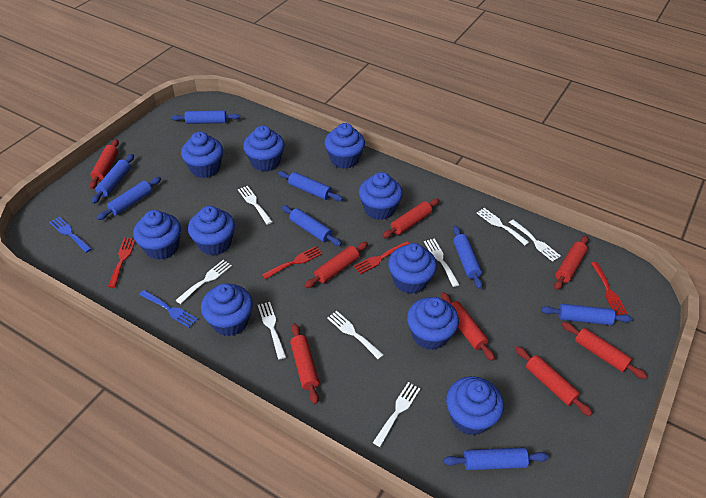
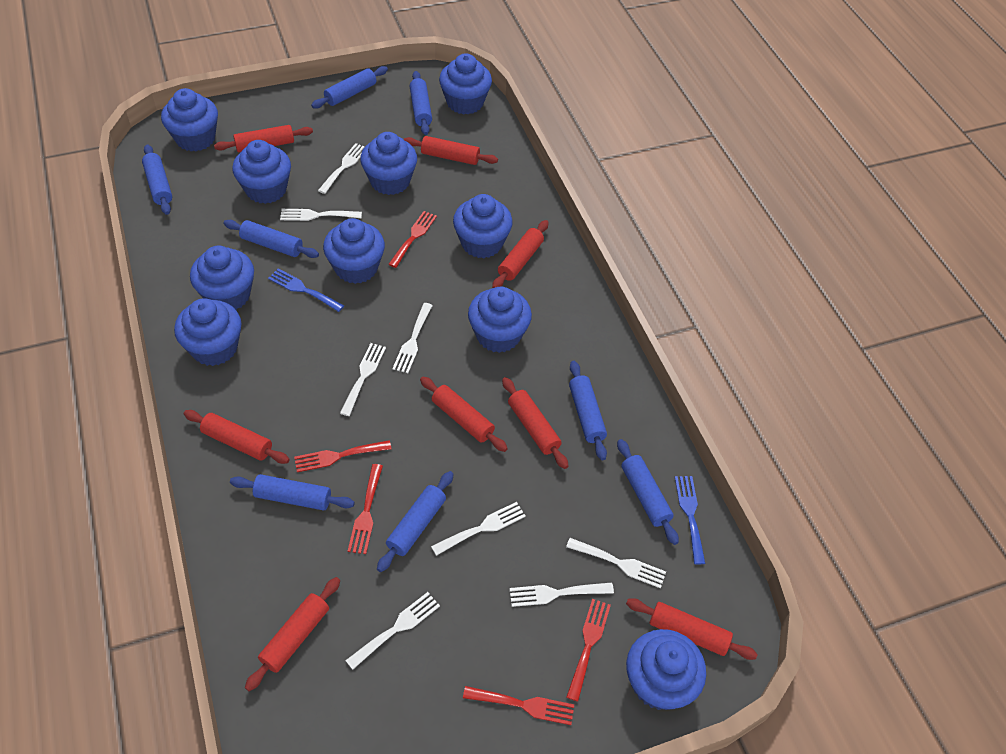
red fork: [108,238,135,288] [262,246,322,279] [353,241,410,274] [591,262,628,315] = 4 -> [294,440,392,472] [348,464,383,554] [388,211,437,268] [463,686,574,725] [566,599,611,702] = 5

